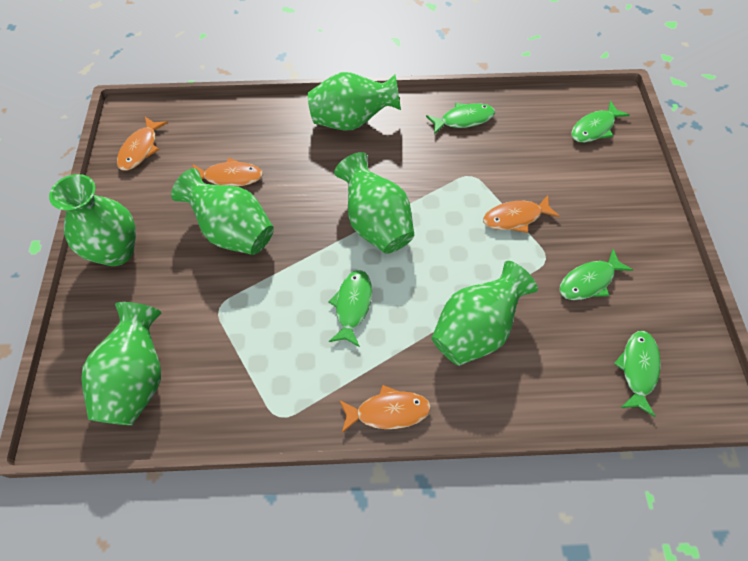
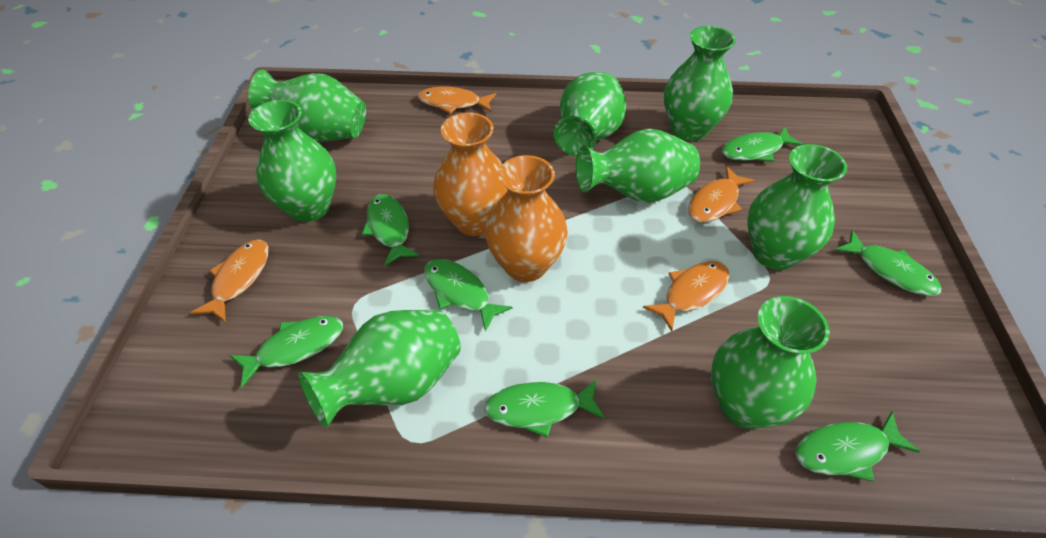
green fish: [328,270,372,347] [426,103,495,135] [559,249,633,300] [571,101,630,143] [614,331,661,417] = 5 -> [230,316,343,388] [362,194,419,266] [424,259,513,332] [484,379,605,438] [722,127,804,162] [795,412,920,482] [835,230,942,296] = 7
green vase: [49,174,136,266] [81,302,161,425] [171,168,274,255] [308,72,401,130] [334,152,414,254] [432,261,538,366] = 6 -> [248,70,366,142] [248,100,336,222] [298,309,461,429] [554,72,626,156] [576,129,700,203] [664,26,736,141] [711,296,830,429] [747,144,847,270] = 8
orange vase: none = 0 -> [433,112,508,236] [485,155,568,282] = 2

